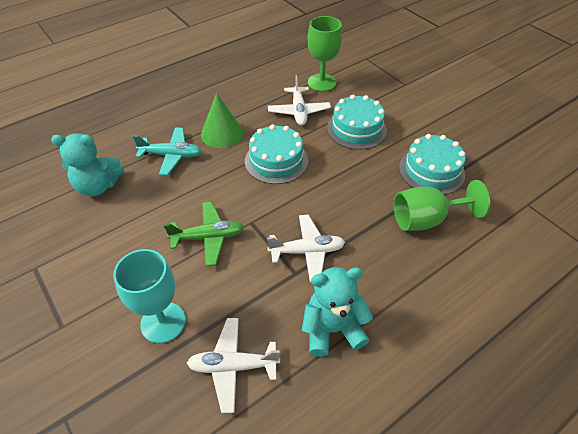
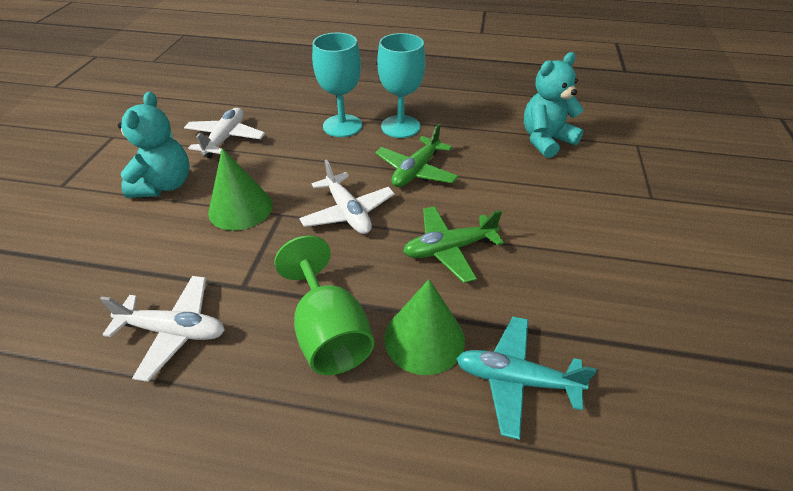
green cone: [201,93,243,148] = 1 -> [208,148,273,231] [384,279,465,375] = 2
green goblet: [308,16,342,92] [394,180,490,231] = 2 -> [274,236,374,375] = 1
green plane: [164,202,244,266] = 1 -> [375,124,459,187] [403,206,504,283] = 2
turquoise cake: [245,124,308,184] [327,95,387,150] [399,134,466,195] = 3 -> none = 0
turquoise goblet: [113,249,186,343] = 1 -> [312,33,362,137] [377,33,426,138] = 2

